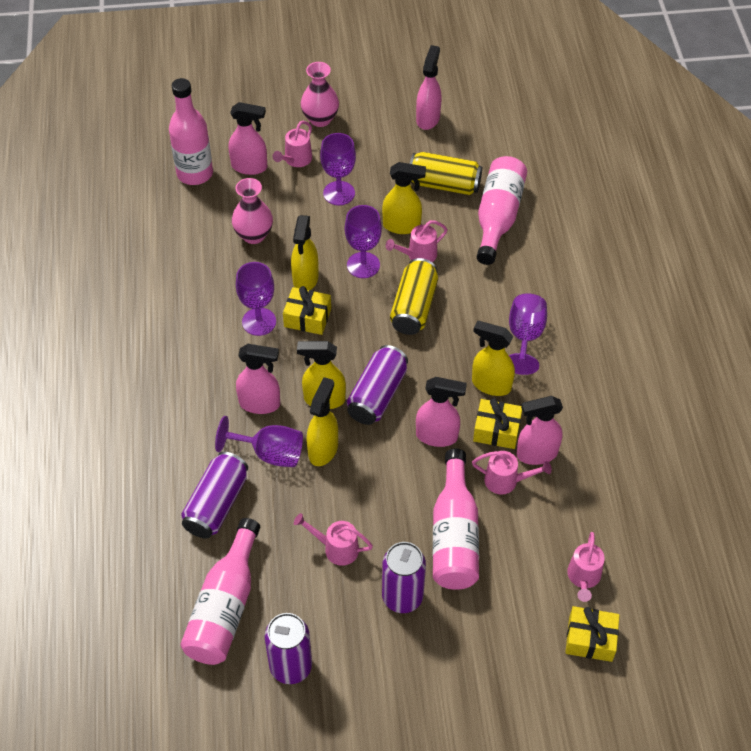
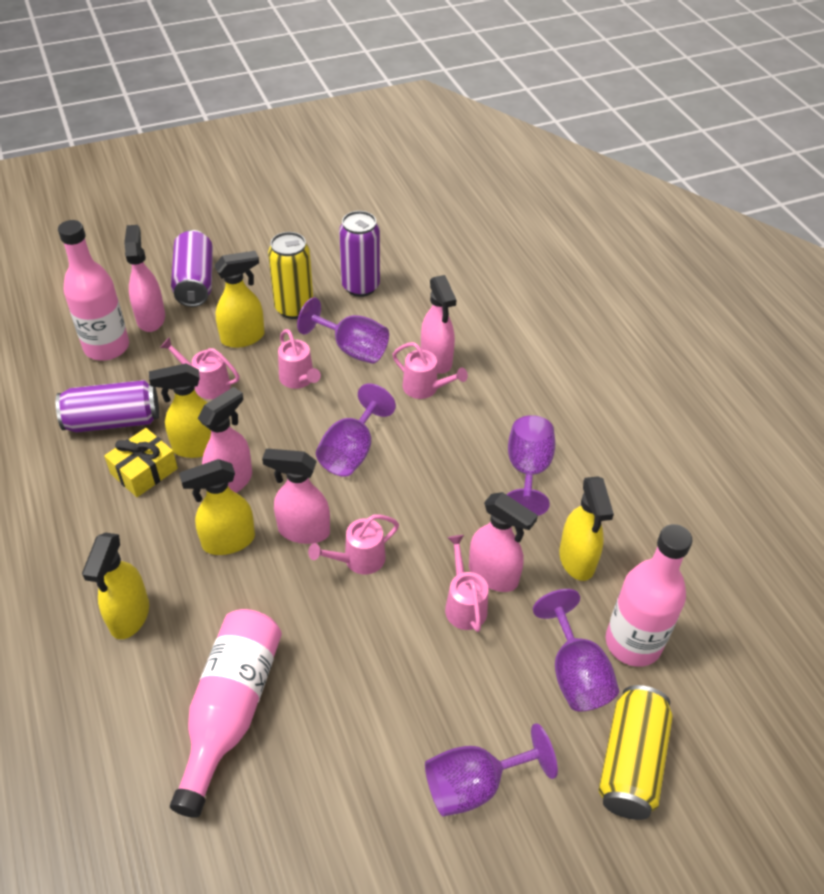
pink bottle: [169,78,213,185] [180,518,260,665] [433,449,479,590] [477,156,527,265] = 4 -> [58,220,129,361] [170,609,282,818] [606,524,693,667] = 3
pink vase: [232,178,273,244] [301,62,339,127] = 2 -> none = 0
purple can: [181,452,248,539] [265,613,312,684] [347,345,408,425] [382,542,426,613] = 4 -> [56,380,159,433] [171,230,213,307] [339,211,380,297] = 3
yellow gift: [283,286,331,335] [473,398,522,449] [565,606,620,662] = 3 -> [104,428,178,497] = 1

